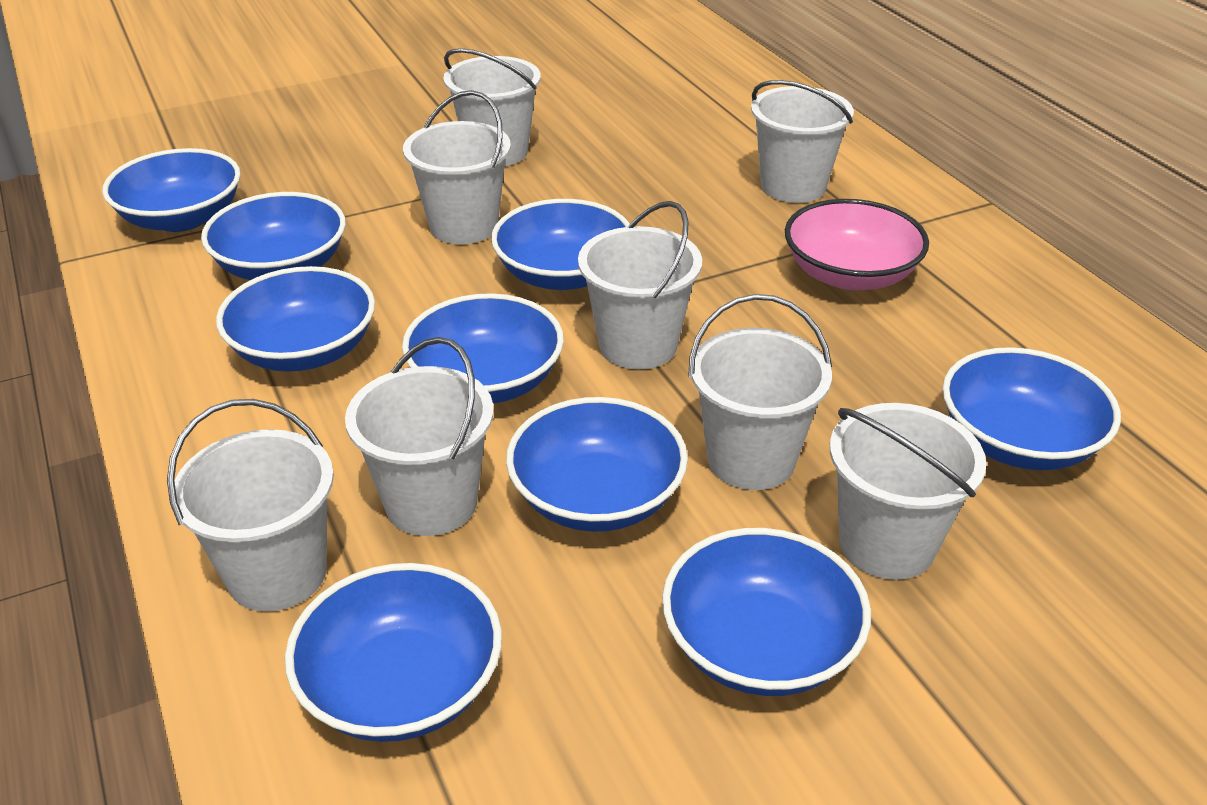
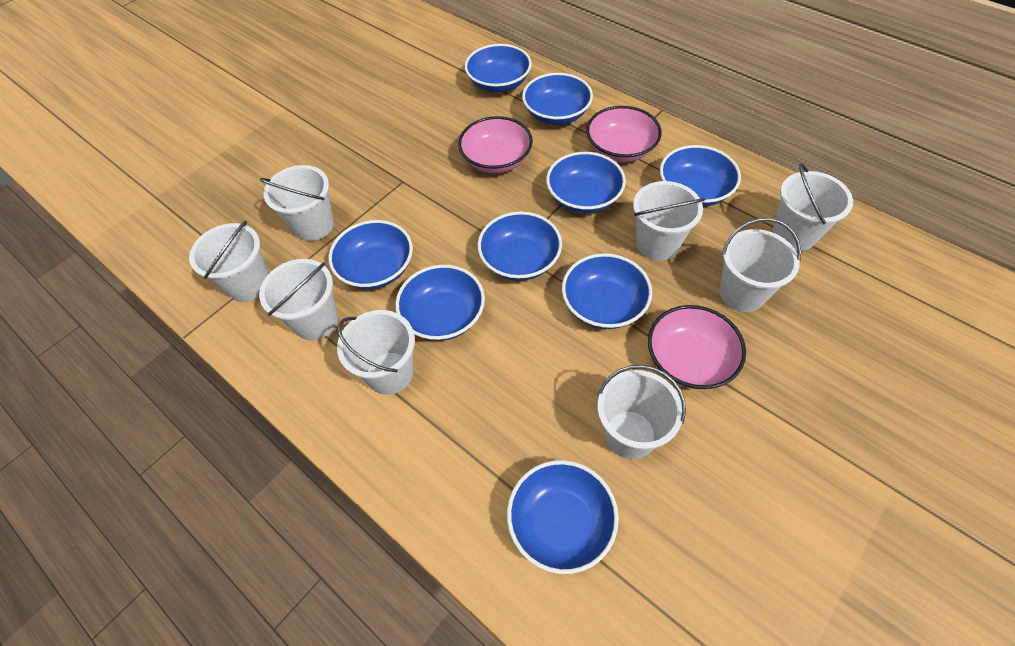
pink bowl: [785,199,929,290] = 1 -> [458,116,533,173] [586,106,662,162] [648,305,746,389] = 3

